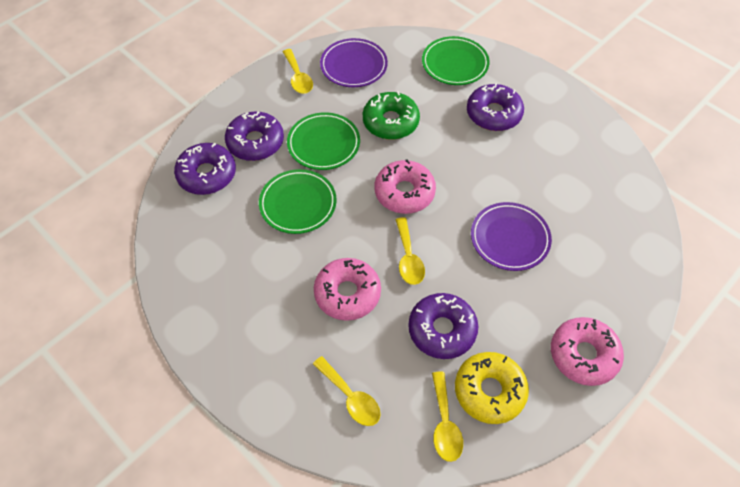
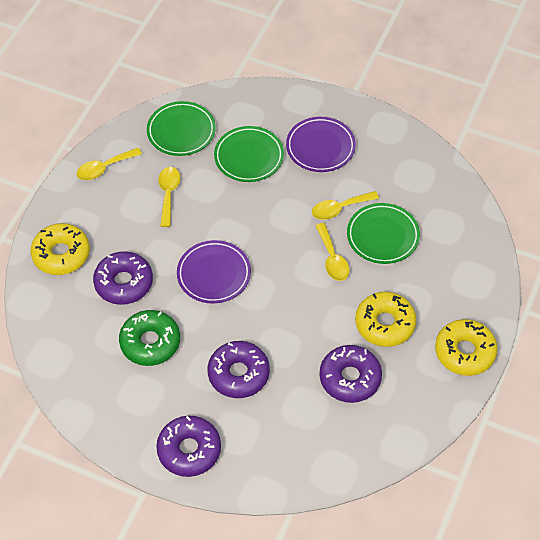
pink donut: [314,258,381,321] [374,159,436,214] [551,317,624,386] = 3 -> none = 0
yellow donut: [455,352,529,424] = 1 -> [31,223,90,275] [355,292,416,347] [435,319,498,376] = 3

